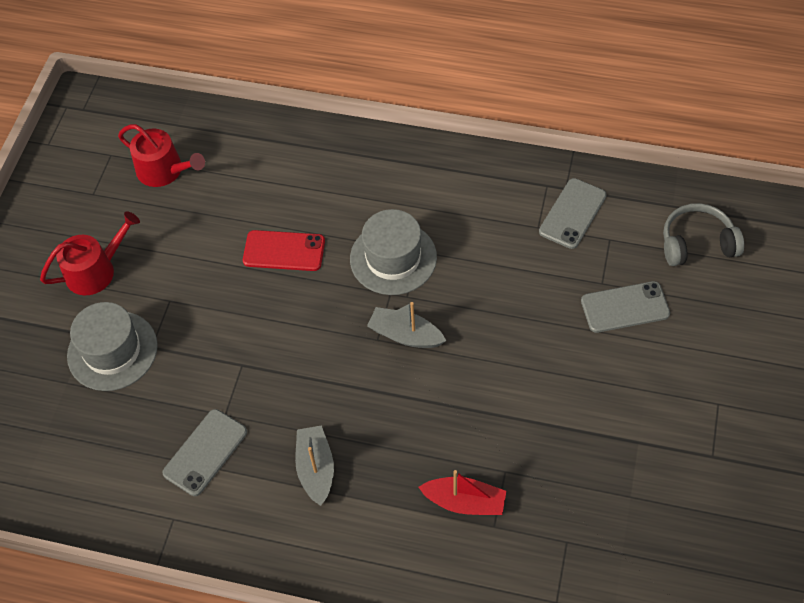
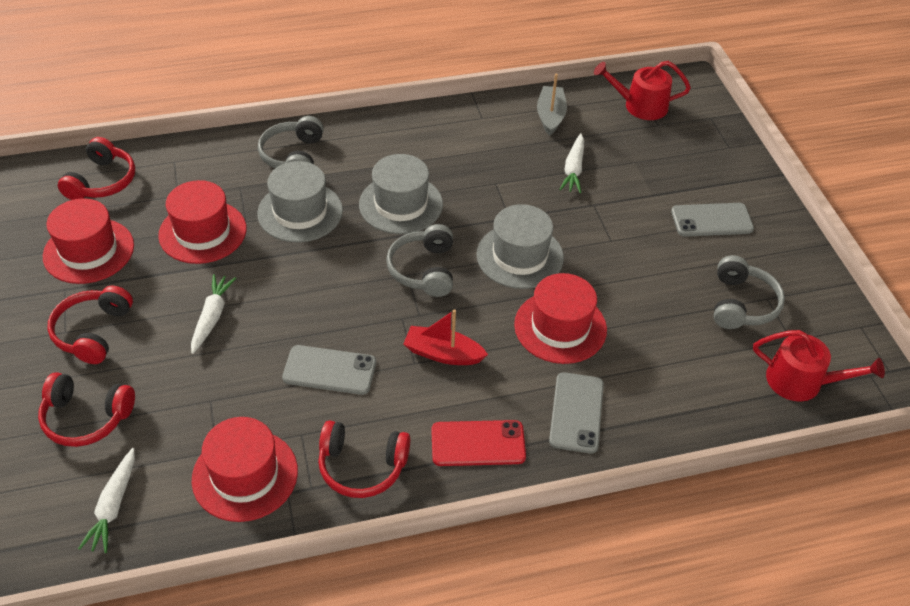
grey boat: [295,425,334,506] [367,302,446,348] = 2 -> [537,74,567,136] = 1
grey hat: [67,302,158,391] [350,209,437,295] = 2 -> [257,161,343,243] [359,154,443,234] [476,204,564,289] = 3
grey headphones: [663,203,744,266] = 1 -> [258,116,324,168] [386,224,453,297] [714,255,785,329] = 3
red hat: none = 0 -> [43,198,134,284] [158,180,246,264] [192,417,298,522] [514,273,607,364] = 4
red headphones: none = 0 -> [38,372,135,447] [47,286,133,364] [58,137,135,200] [318,421,410,498] = 4
white carrot: none = 0 -> [78,448,135,553] [191,274,236,354] [559,133,584,193] = 3

